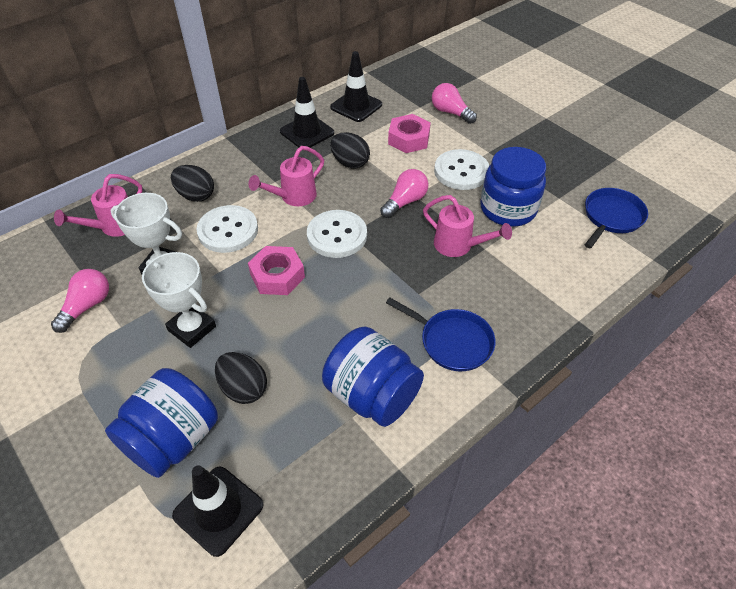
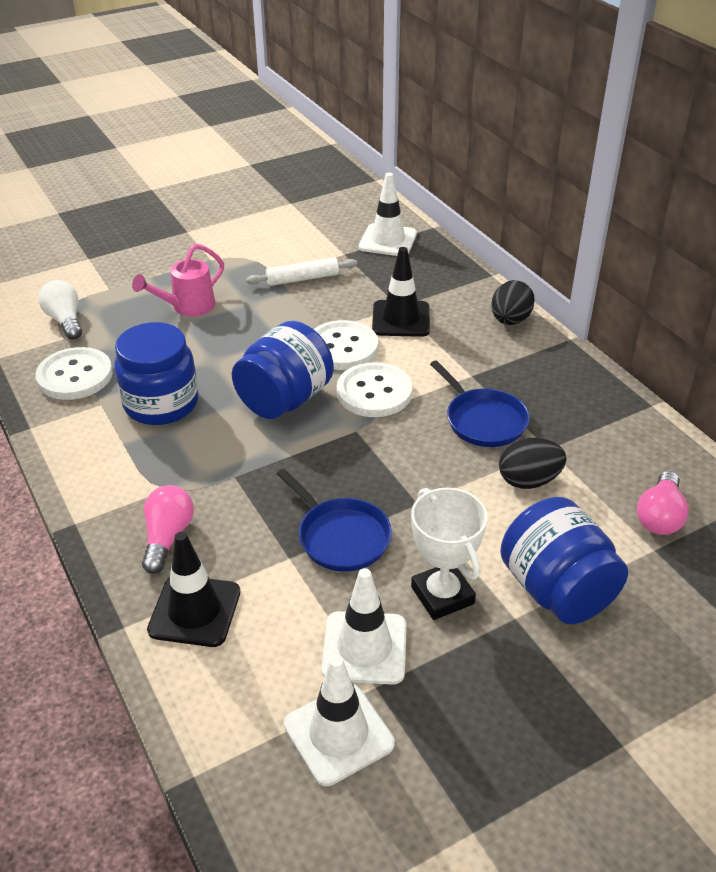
black egg: [171,165,214,202] [215,352,267,404] [330,132,370,168] = 3 -> [491,280,535,325] [499,438,566,489] = 2
black traffic cone: [172,465,264,557] [280,77,334,148] [330,51,382,122] = 3 -> [147,532,240,647] [372,247,430,337] = 2
pink light bulb: [51,269,109,333] [380,169,429,218] [432,83,477,124] = 3 -> [142,485,194,574] [637,471,689,535] = 2
pink nut: [248,246,305,295] [388,114,431,153] = 2 -> none = 0
pink watering can: [54,174,142,237] [248,146,324,206] [423,195,512,257] = 3 -> [132,243,224,316] = 1
white light bulb: none = 0 -> [38,280,82,340] = 1
white rolling pin: none = 0 -> [246,257,358,286] = 1
white traffic cone: none = 0 -> [284,655,395,786] [322,568,406,685] [359,172,417,256] = 3
white trophy: [110,193,182,274] [142,252,216,348] = 2 -> [411,488,488,620] = 1

